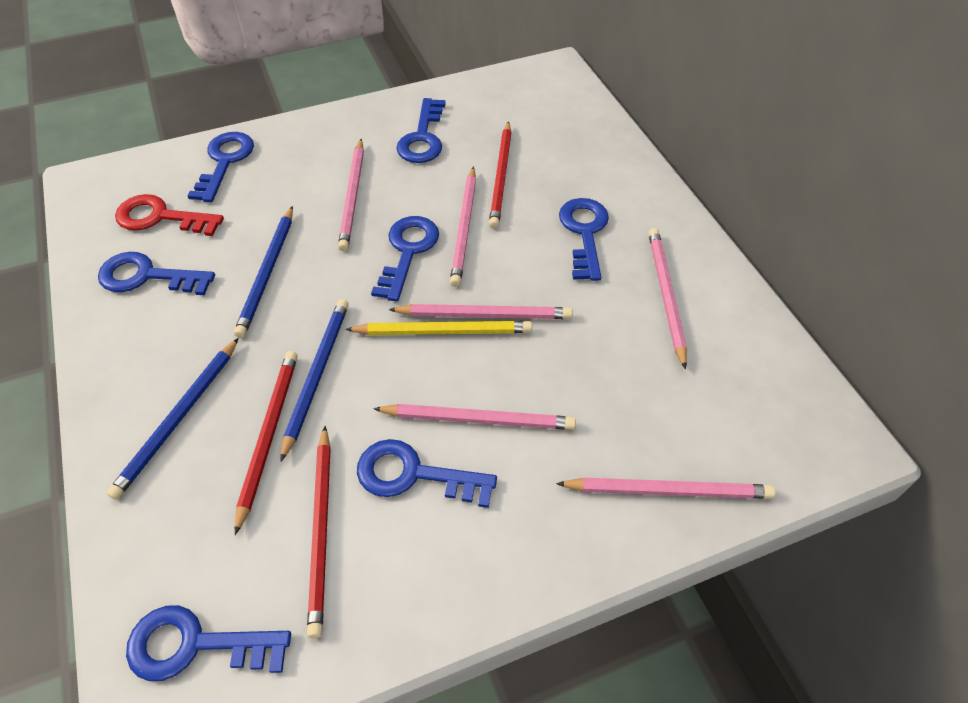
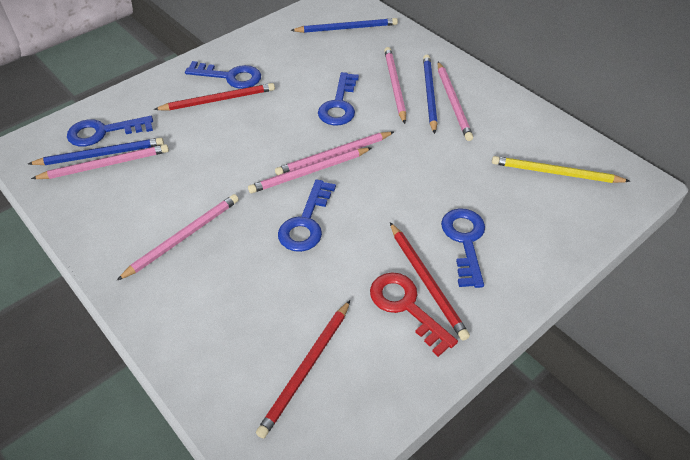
blue key: [98,252,215,295] [126,605,291,681] [188,132,254,202] [357,439,497,508] [371,216,439,302] [396,98,446,163] [559,198,609,281] = 7 -> [67,116,153,147] [185,61,261,89] [278,179,336,252] [318,72,359,126] [441,208,485,288] = 5

